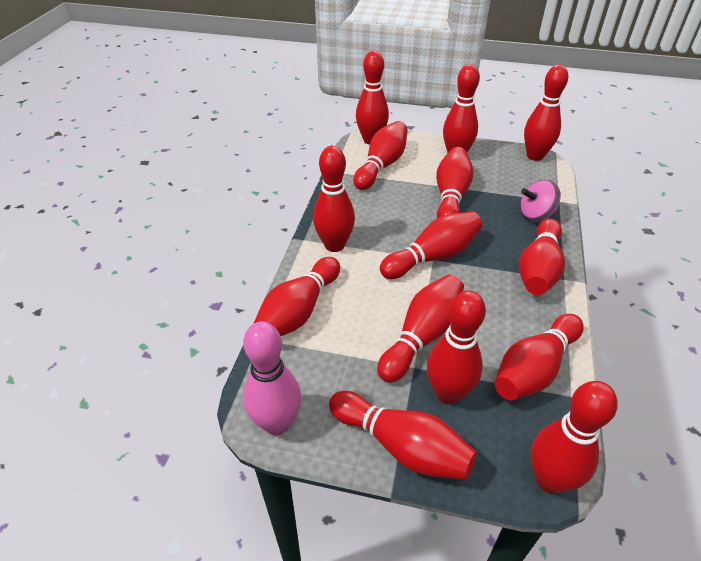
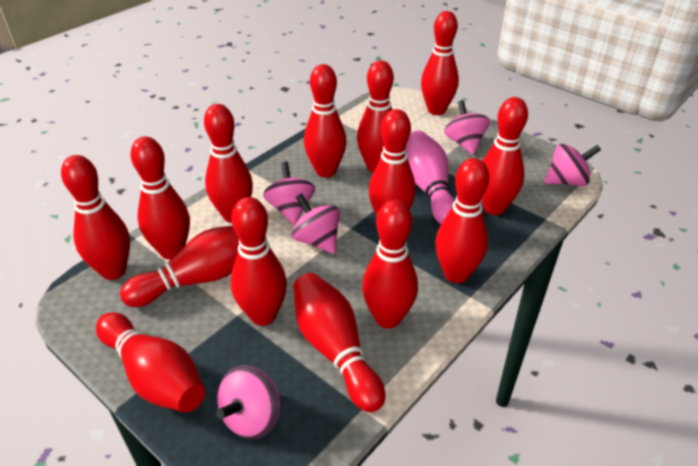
pink spinning top: [520,180,561,222] = 1 -> [216,365,280,439] [263,161,315,225] [292,193,340,254] [444,100,490,155] [544,144,601,186] = 5

